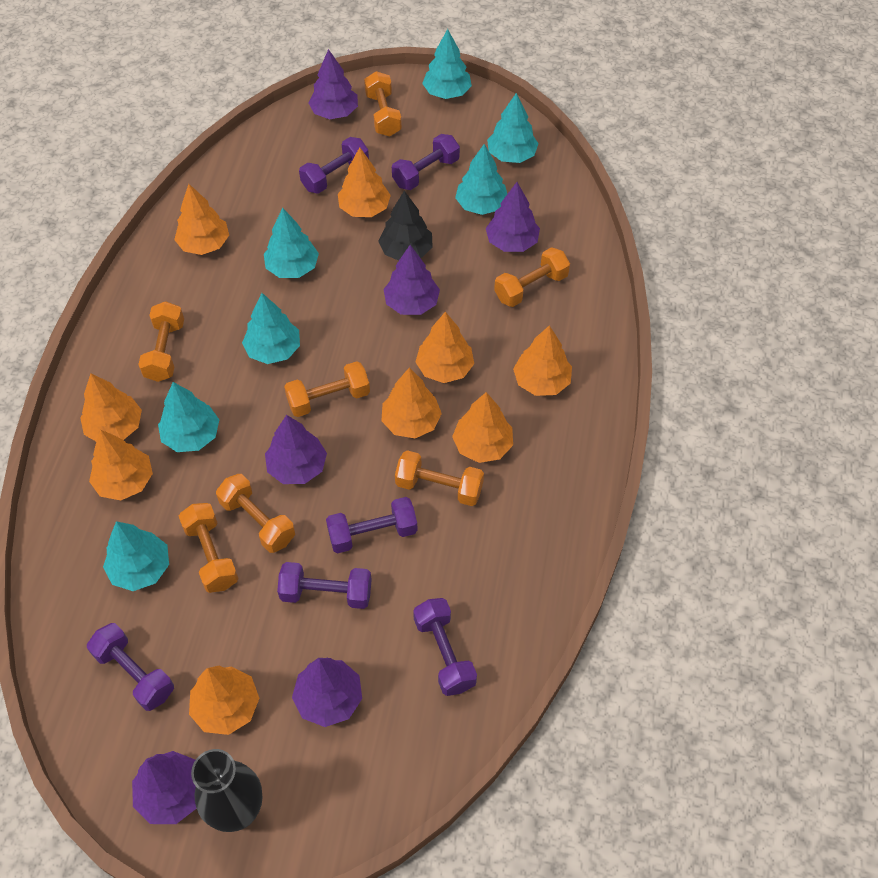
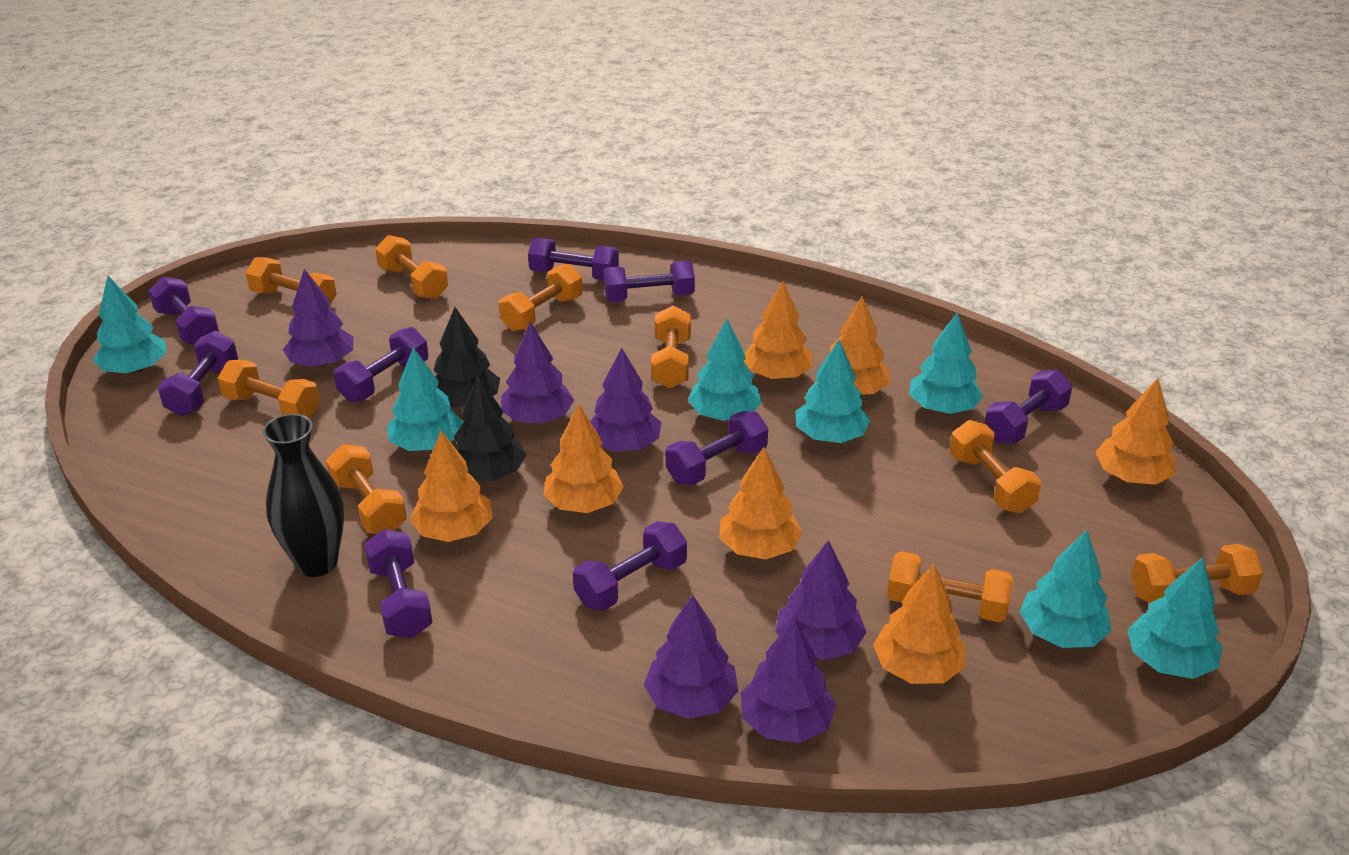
black tree: [378,191,433,261] = 1 -> [433,307,500,407] [454,375,527,481] = 2
orange dumbbell: [138,301,184,382] [179,503,239,593] [216,474,295,553] [284,361,370,417] [364,71,402,137] [395,450,484,506] [494,247,570,307] = 7 -> [218,360,320,419] [246,257,337,307] [326,444,407,534] [375,235,448,299] [499,264,583,331] [651,306,691,388] [887,551,1013,622] [949,420,1041,513] [1131,544,1263,603] = 9
orange tree: [80,374,142,442] [89,430,153,500] [174,184,229,255] [189,665,259,735] [338,147,391,217] [381,368,442,438] [416,312,474,383] [452,392,513,463] [513,325,572,396] = 9 -> [410,431,493,542] [544,404,624,513] [719,447,802,559] [744,281,813,380] [830,296,890,395] [873,564,965,684] [1095,378,1175,485] = 7
purple dumbbell: [87,623,174,711] [277,562,372,609] [299,137,369,194] [326,497,418,553] [392,134,460,190] [413,598,477,696] = 6 -> [149,276,219,344] [158,331,238,416] [334,327,428,402] [364,529,433,638] [528,238,619,280] [573,521,687,611] [603,261,695,302] [666,411,768,485] [984,370,1072,444] = 9

